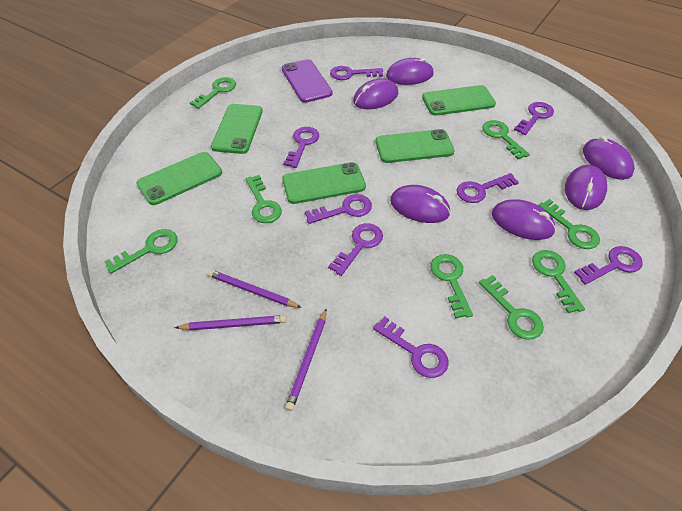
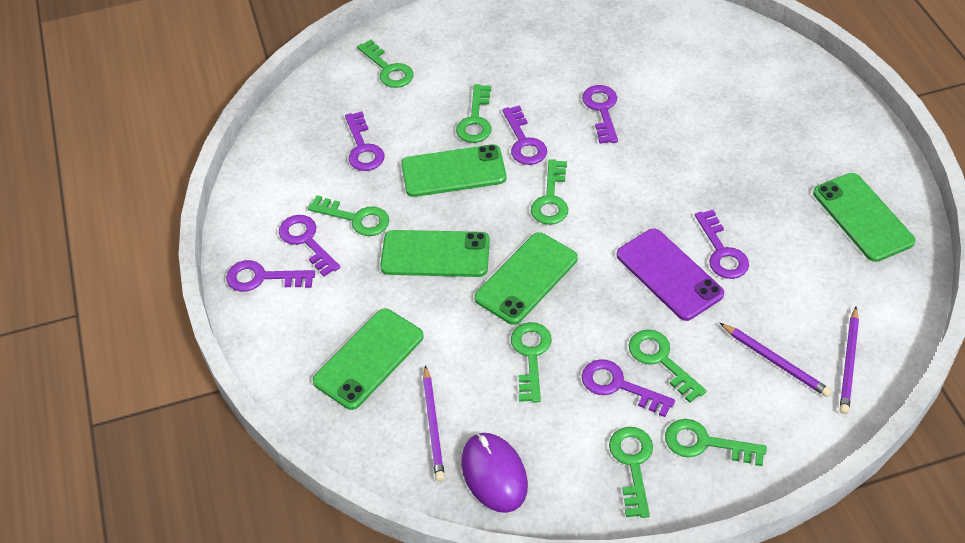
purple key: [283,127,319,168] [305,194,372,224] [328,223,383,276] [330,66,383,80] [373,316,448,378] [457,173,519,203] [514,102,554,135] [574,246,643,285] = 8 -> [226,260,315,292] [279,215,340,277] [345,111,385,171] [502,105,547,165] [582,85,618,144] [582,359,675,417] [695,210,749,279] = 7
purple mouse: [353,78,398,109] [386,58,434,85] [390,185,450,223] [492,199,556,240] [565,165,607,210] [583,136,635,180] = 6 -> [461,433,528,513] = 1

